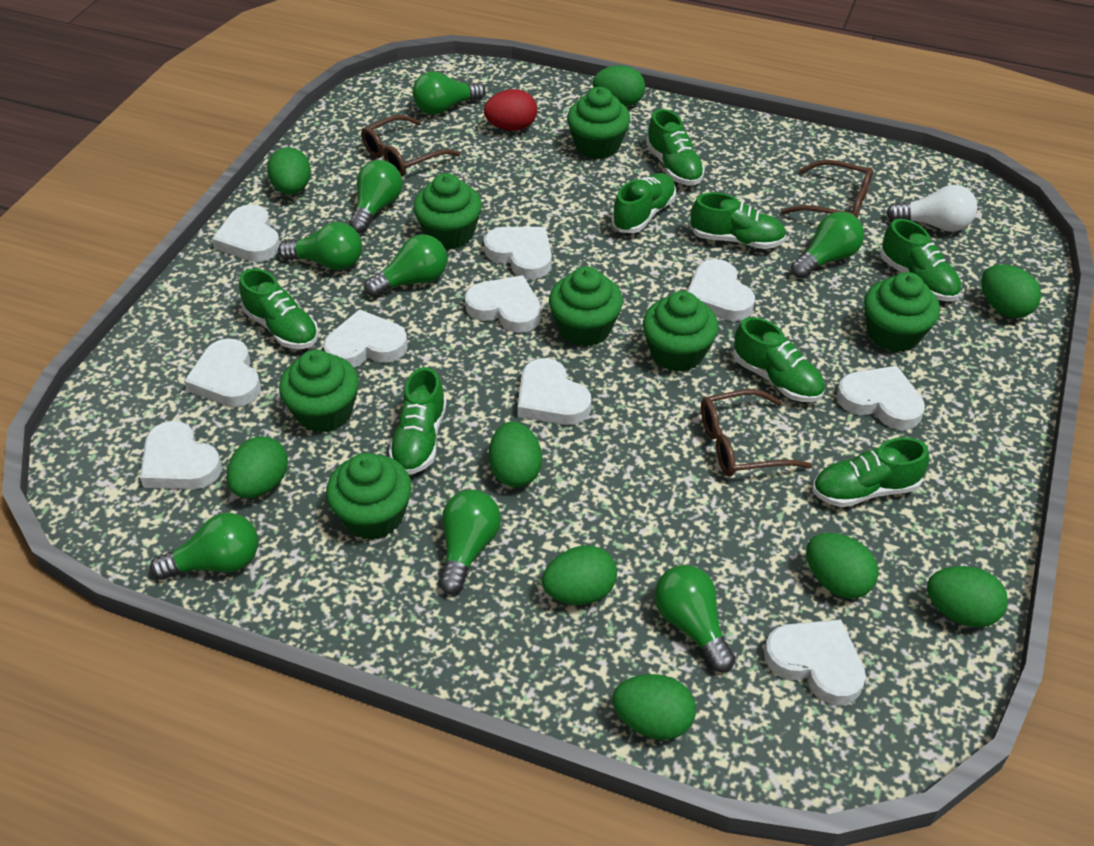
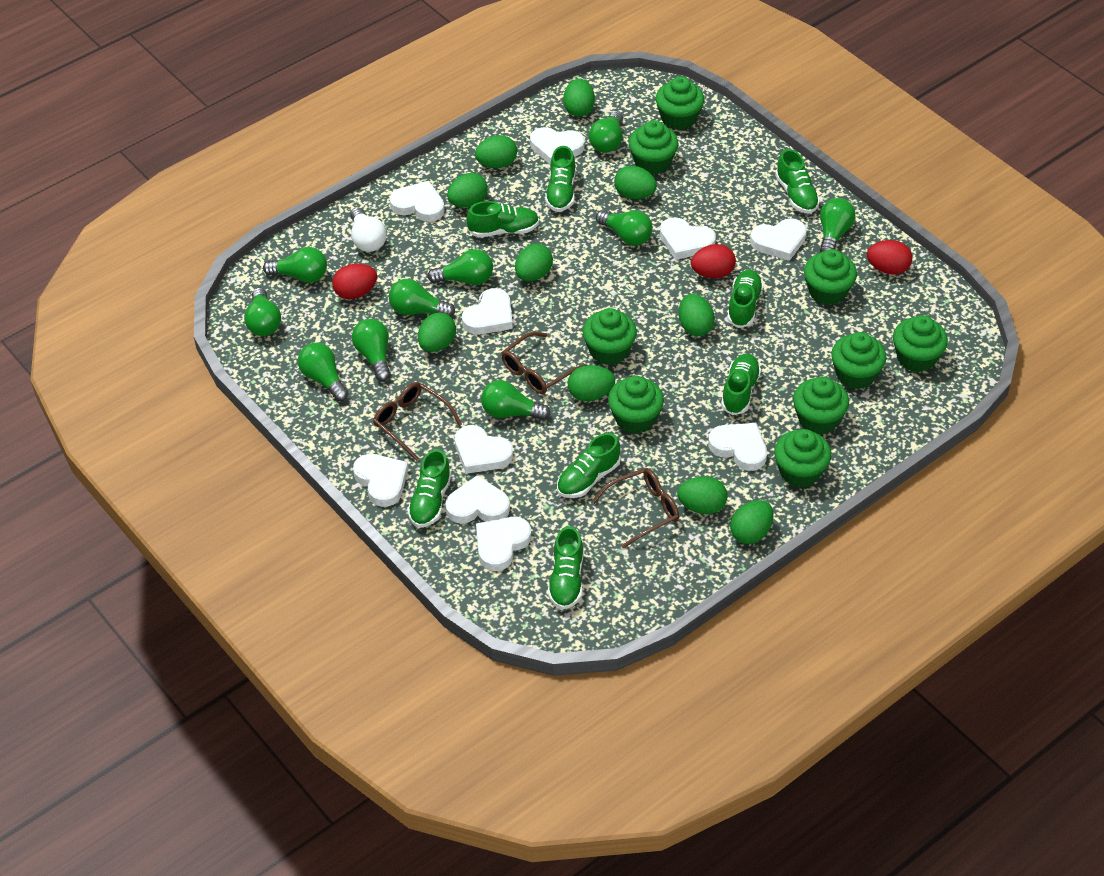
green cupcake: [279,350,359,433] [326,453,412,540] [413,173,482,249] [549,266,623,347] [567,87,630,159] [643,291,718,372] [864,272,940,352] = 7 -> [583,308,637,365] [608,376,664,434] [629,120,678,175] [656,76,704,130] [774,429,832,487] [793,377,849,434] [804,249,857,305] [831,332,886,389] [893,315,948,372] = 9
green egg: [227,436,288,498] [267,147,311,194] [489,421,542,487] [542,545,617,605] [593,65,645,106] [612,674,696,740] [806,533,879,599] [927,566,1008,627] [981,264,1041,318] = 9 -> [418,312,456,352] [447,173,488,207] [475,135,517,168] [515,244,553,281] [563,78,595,117] [568,365,615,401] [614,166,657,199] [677,476,727,514] [679,294,715,336] [730,500,774,544] = 10
green light bulb: [150,513,258,580] [278,222,362,270] [349,160,402,233] [364,234,447,297] [413,71,486,114] [439,490,501,594] [654,565,735,672] [791,212,864,279] = 8 -> [244,288,281,336] [263,247,327,283] [298,343,349,401] [352,319,391,381] [389,279,455,317] [427,249,493,285] [481,380,551,420] [589,111,623,153] [596,210,653,246] [820,198,856,253] = 10
red egg: [484,89,537,131] = 1 -> [332,264,377,300] [691,244,736,278] [867,240,913,275] = 3

